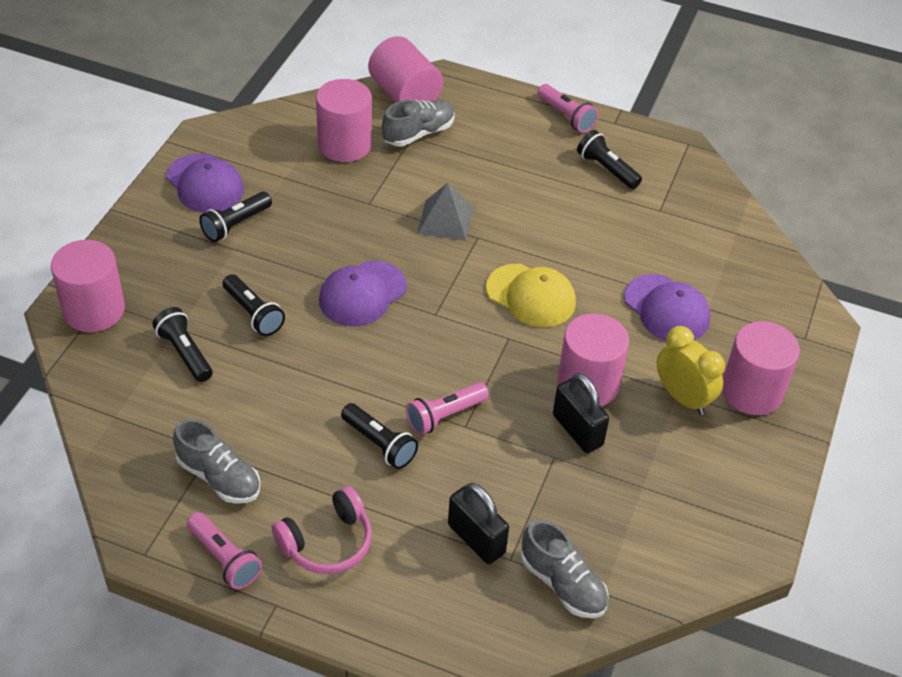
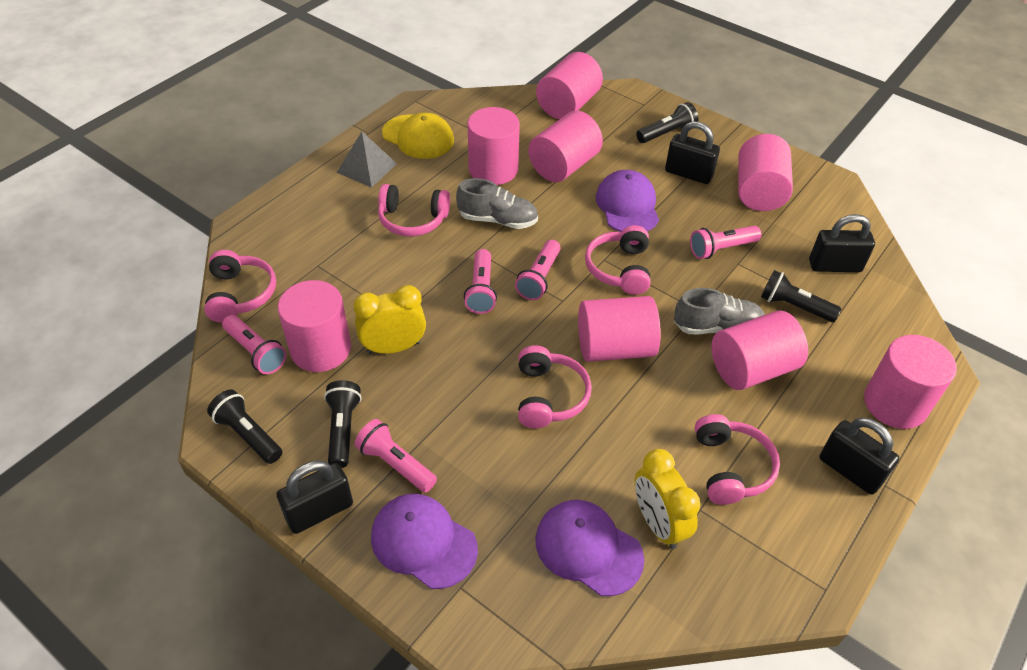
black flashlight: [153,307,213,382] [199,192,272,242] [223,274,285,336] [341,403,418,469] [577,130,642,189] = 5 -> [207,389,282,464] [324,380,362,468] [636,102,699,143] [761,270,841,322] = 4
black padlock: [448,483,509,564] [553,373,609,453] = 2 -> [277,460,353,534] [665,121,720,184] [809,214,875,272] [820,418,899,495] = 4
grey shoe: [173,419,260,504] [382,100,455,146] [521,520,609,618] = 3 -> [456,178,538,229] [674,288,764,334] = 2
pink cylinder: [51,240,125,332] [316,79,372,162] [368,36,443,102] [557,313,629,406] [722,321,800,415] = 5 -> [278,280,351,372] [467,107,520,185] [528,111,603,182] [536,52,603,119] [578,296,661,362] [711,310,808,390] [738,134,793,211] [864,335,957,429] = 8
pink flashlight: [187,512,262,589] [406,382,489,435] [537,84,598,133] = 3 -> [222,315,287,374] [354,419,437,493] [464,249,497,314] [515,240,560,300] [690,226,762,259] = 5
pink headphones: [272,486,372,574] = 1 -> [204,250,276,322] [378,184,450,236] [518,345,592,428] [585,225,651,295] [695,414,780,505] = 5
yellow clock: [657,326,725,415] = 1 -> [353,285,426,354] [635,449,700,549] = 2

